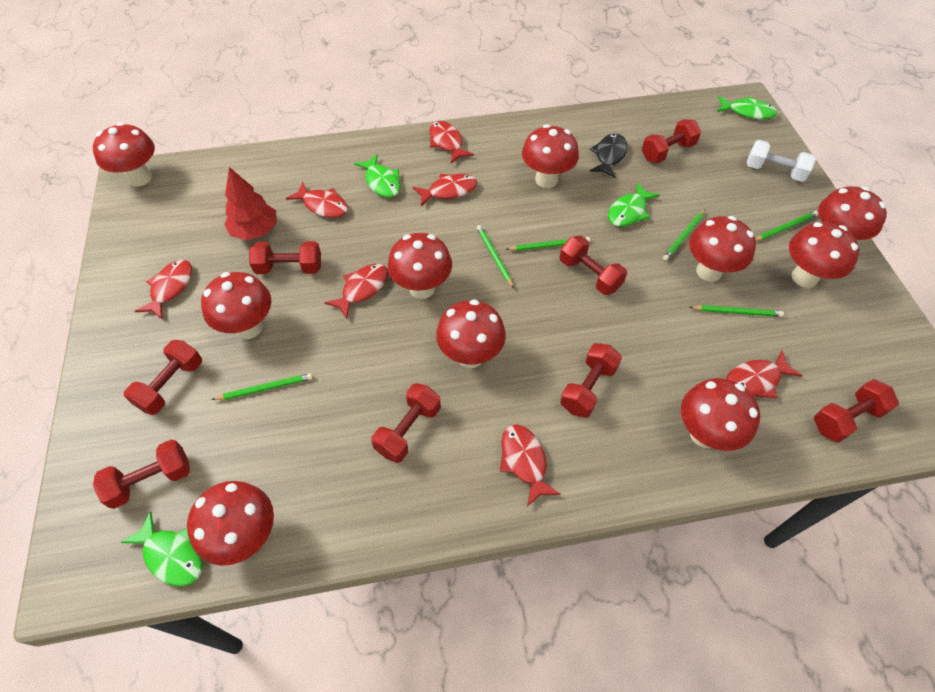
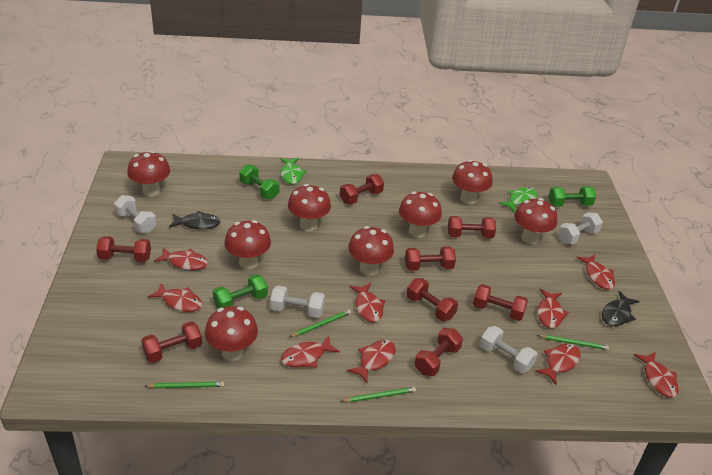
black fish: [590,133,627,178] = 1 -> [169,211,220,229] [602,291,640,326] = 2
green dumbbell: none = 0 -> [213,274,268,309] [239,164,279,200] [549,186,596,207] = 3
green fish: [120,511,203,586] [354,154,400,198] [608,183,660,226] [717,96,777,119] = 4 -> [280,158,307,184] [499,187,537,212] = 2
green pencil: [212,373,313,400] [477,225,514,289] [506,237,590,251] [663,209,706,261] [689,305,784,317] [755,211,818,241] = 6 -> [145,382,224,388] [290,310,351,337] [341,387,416,402] [537,335,609,350] = 4
red fish: [135,260,192,320] [286,182,348,218] [325,264,388,319] [413,174,477,206] [429,121,474,163] [500,424,561,506] [726,350,803,398] = 7 -> [147,283,202,312] [154,247,208,270] [281,335,340,367] [347,340,396,383] [349,283,386,322] [535,343,581,385] [537,289,569,328] [576,255,615,290] [634,352,679,398] = 9
red mushroom: [93,123,155,187] [187,481,274,566] [201,272,272,339] [388,233,452,299] [436,300,506,368] [522,124,579,188] [681,378,760,451] [689,216,756,282] [789,222,859,288] [818,186,887,240] = 10 -> [127,151,170,197] [205,306,258,361] [224,220,271,269] [288,184,331,231] [348,226,394,276] [399,191,442,238] [452,160,493,204] [514,198,557,244] = 8
red tree: [224,167,277,240] = 1 -> none = 0
white dumbbell: [747,140,816,182] = 1 -> [114,195,156,233] [270,286,325,318] [480,326,538,373] [558,212,603,245] = 4

